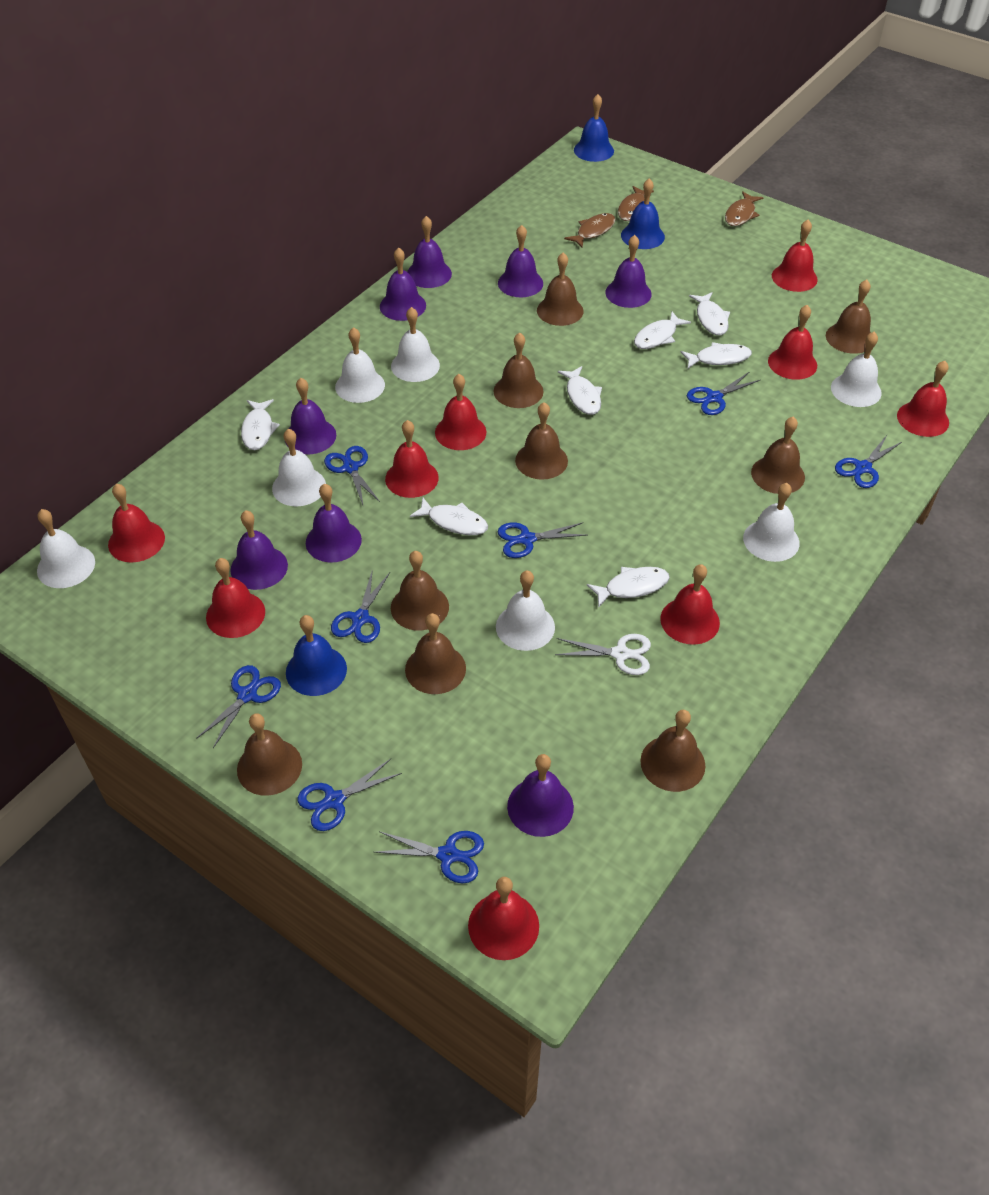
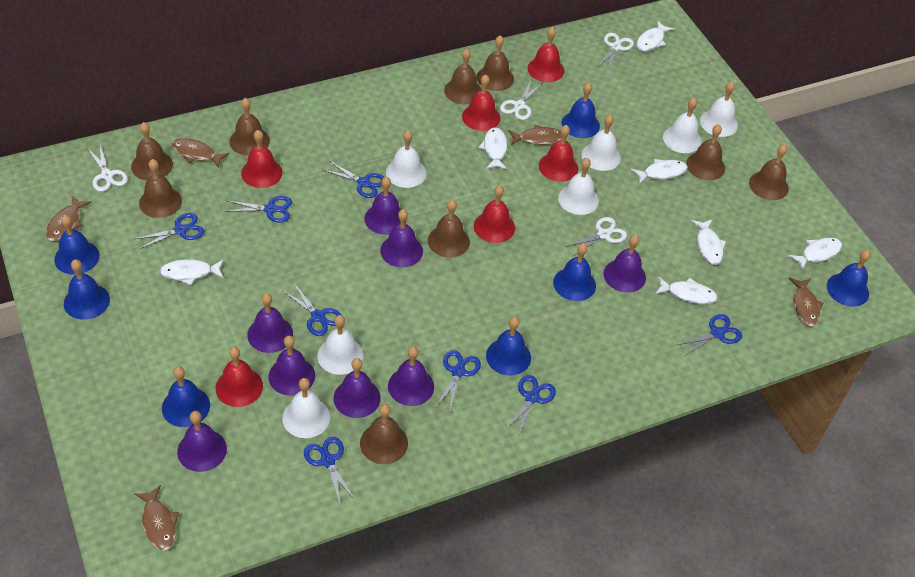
blue bell: [286,615,347,696] [574,94,614,162] [621,178,665,249] = 3 -> [54,215,99,275] [64,259,110,320] [162,366,210,427] [486,316,531,376] [553,243,596,301] [561,82,600,138] [827,250,871,307] = 7
brown fish: [564,213,615,248] [618,186,654,221] [725,191,764,226] = 3 -> [45,196,92,241] [135,485,179,551] [171,138,229,168] [508,125,562,145] [789,277,823,327] = 5
red bell: [108,483,165,562] [206,558,265,638] [385,420,439,498] [435,374,487,450] [468,877,539,960] [660,564,720,645] [768,305,817,380] [772,220,818,292] [897,361,949,437] = 9 -> [215,347,263,407] [241,130,282,188] [462,75,501,131] [474,185,515,243] [527,27,564,82] [539,125,578,182] = 6
white scissors: [555,634,651,675] = 1 -> [88,145,128,192] [500,79,542,120] [564,217,627,257] [597,33,634,71] = 4

